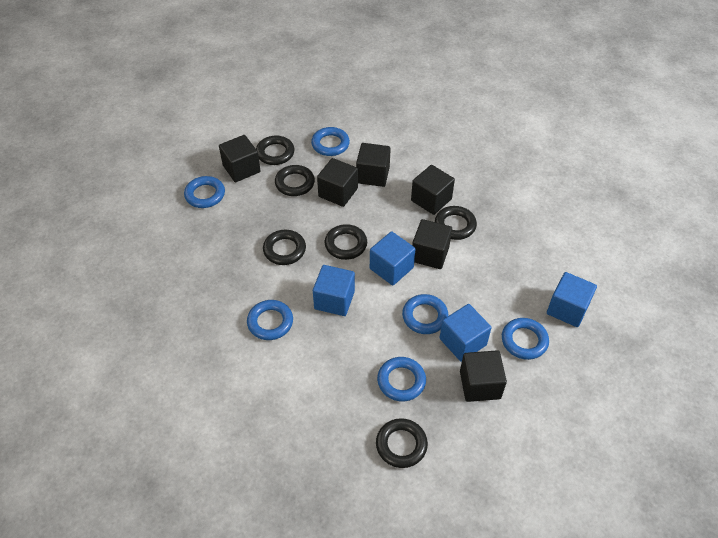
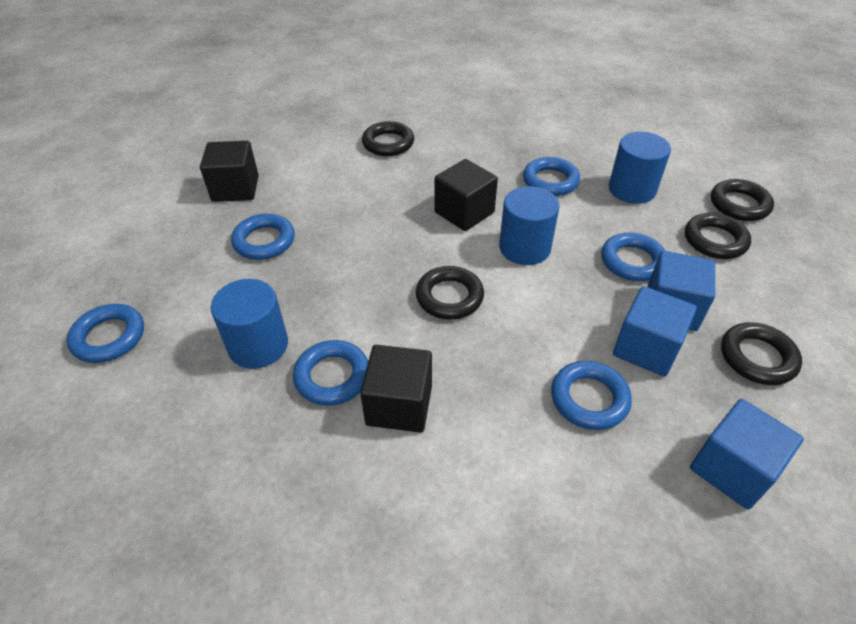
black cube: [219,135,261,182] [317,158,358,207] [356,143,391,187] [411,165,455,215] [412,219,452,269] [460,350,507,402] = 6 -> [200,141,258,202] [360,345,432,433] [434,159,498,231] = 3
black ring: [256,136,294,165] [263,230,306,265] [275,165,315,196] [325,224,367,260] [376,418,428,468] [435,206,477,240] = 6 -> [362,121,414,156] [416,266,484,320] [685,213,751,259] [711,179,774,221] [721,322,802,385] = 5
blue cube: [313,265,355,316] [370,231,416,285] [440,304,492,362] [547,272,597,327] = 4 -> [613,286,697,377] [647,251,715,331] [690,399,804,510] = 3
blue cylinder: none = 0 -> [211,279,288,369] [499,186,560,265] [609,132,671,204] = 3

